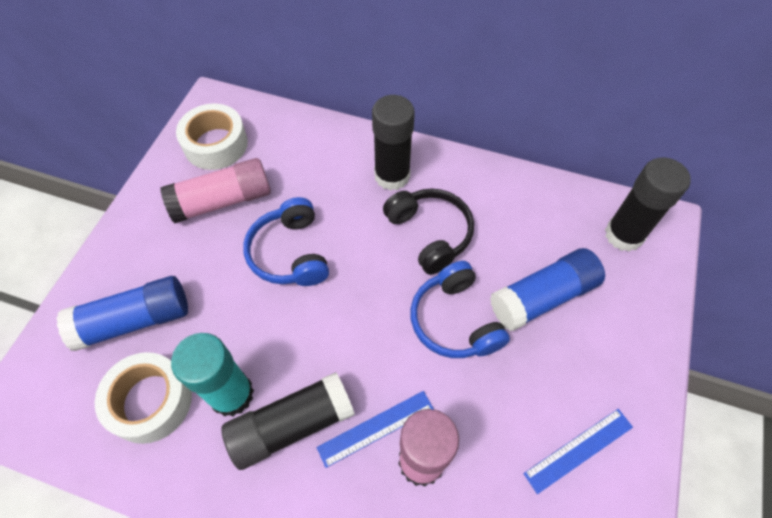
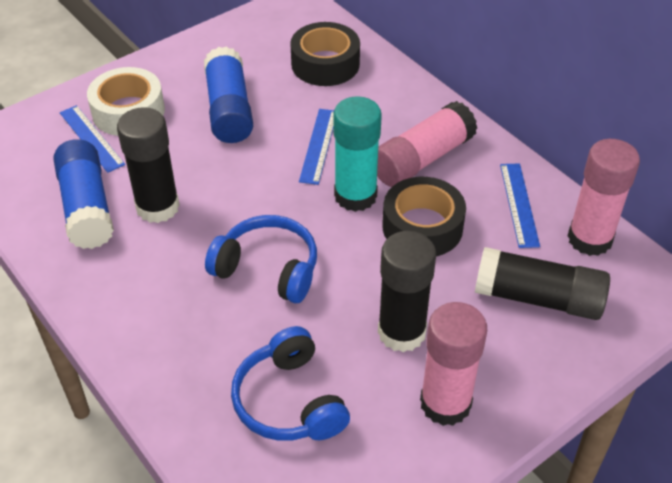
black headphones: [383,189,474,275] = 1 -> none = 0
black tape: none = 0 -> [290,22,360,86] [382,177,466,257] = 2
blue ruler: [317,391,434,468] [523,409,633,494] = 2 -> [60,105,125,173] [299,109,334,185] [500,163,540,248] = 3
pink glue stick: [160,158,271,224] [398,409,459,487] = 2 -> [377,101,477,187] [420,302,487,426] [567,139,640,256] = 3
white tape: [95,352,192,444] [176,104,248,170] = 2 -> [87,67,165,136] = 1

